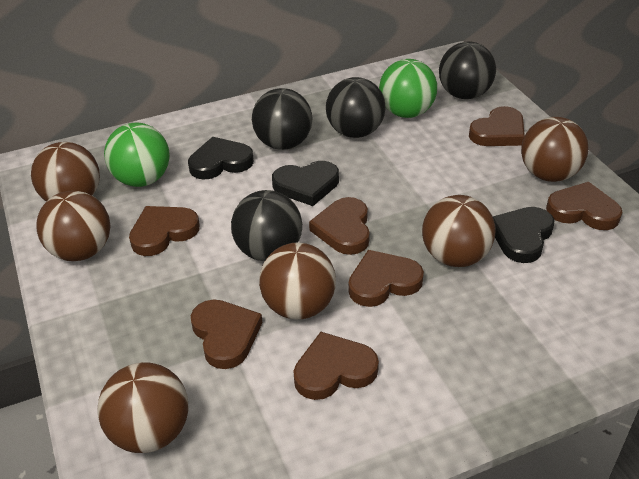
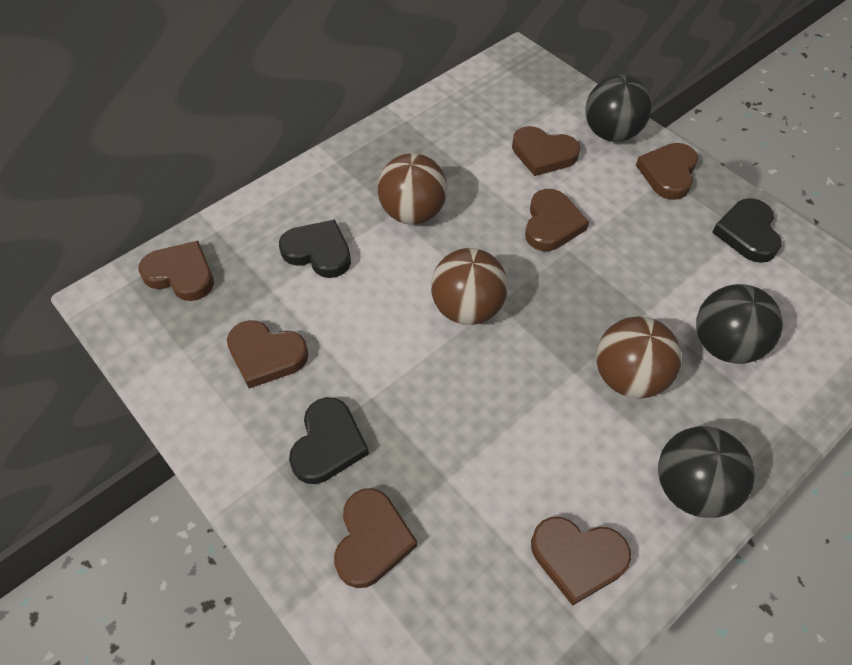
black ball: [231,190,302,261] [252,88,312,150] [326,77,386,138] [439,42,496,99] = 4 -> [586,75,652,142] [658,426,755,518] [696,284,783,364] = 3
brown ball: [31,142,100,202] [36,191,110,261] [97,362,189,453] [259,243,336,319] [422,195,495,267] [521,117,589,182] = 6 -> [378,153,447,224] [431,248,508,325] [596,317,682,399] = 3
green ball: [104,122,170,187] [379,59,437,118] = 2 -> none = 0

